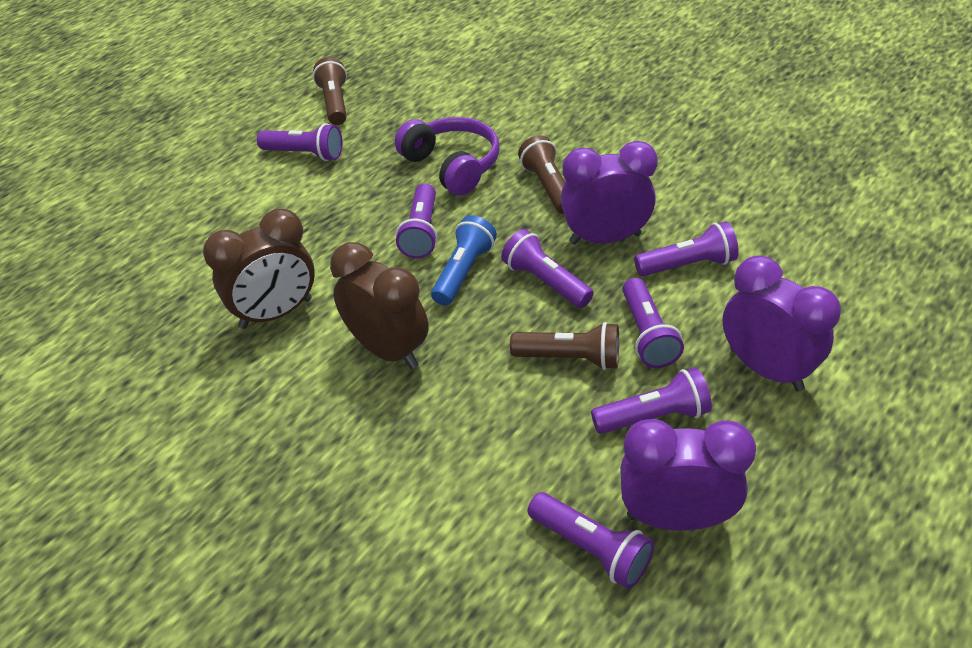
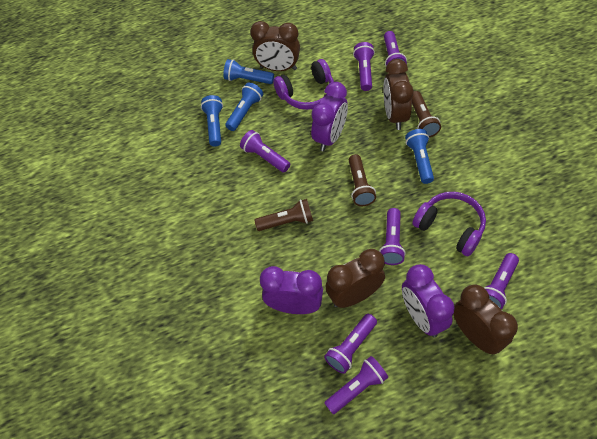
blue flashlight: [431,215,497,306] = 1 -> [201,95,223,147] [223,59,274,84] [225,82,263,131] [405,129,434,184] = 4
brown clock: [203,209,315,329] [330,242,429,369] = 2 -> [250,21,300,71] [326,249,385,308] [383,59,413,130] [454,285,518,354] = 4
purple headphones: [395,117,499,195] = 1 -> [273,59,334,110] [412,192,486,256] = 2

